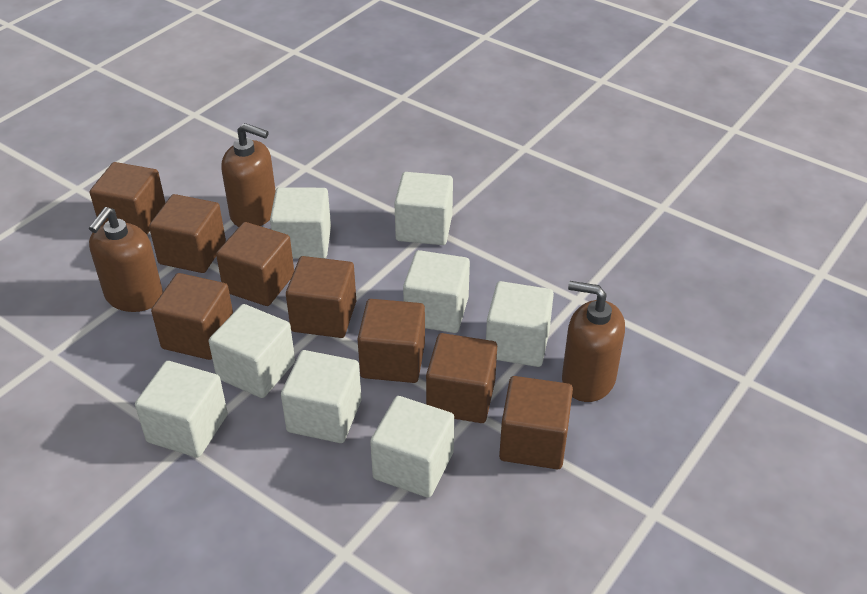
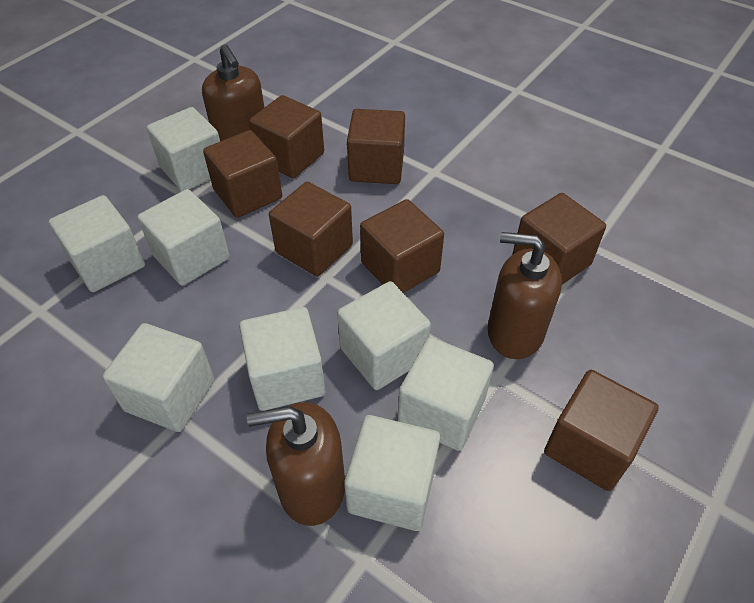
brown cube: [90,162,165,234] [149,194,226,273] [151,273,233,360] [216,222,294,306] [286,256,356,338] [358,299,425,383] [426,333,497,423] [499,376,573,469] = 8 -> [203,130,282,218] [249,95,324,178] [269,182,353,277] [347,109,405,184] [360,199,444,293] [512,193,606,284] [544,370,659,491] = 7

